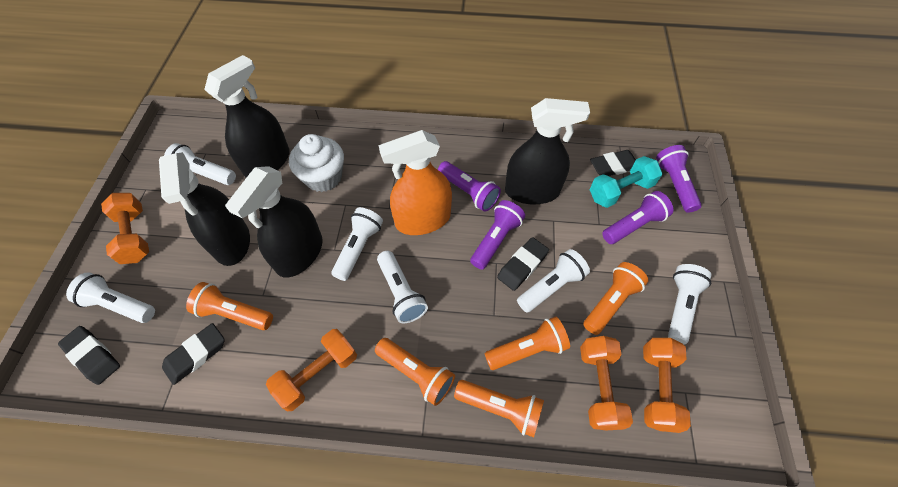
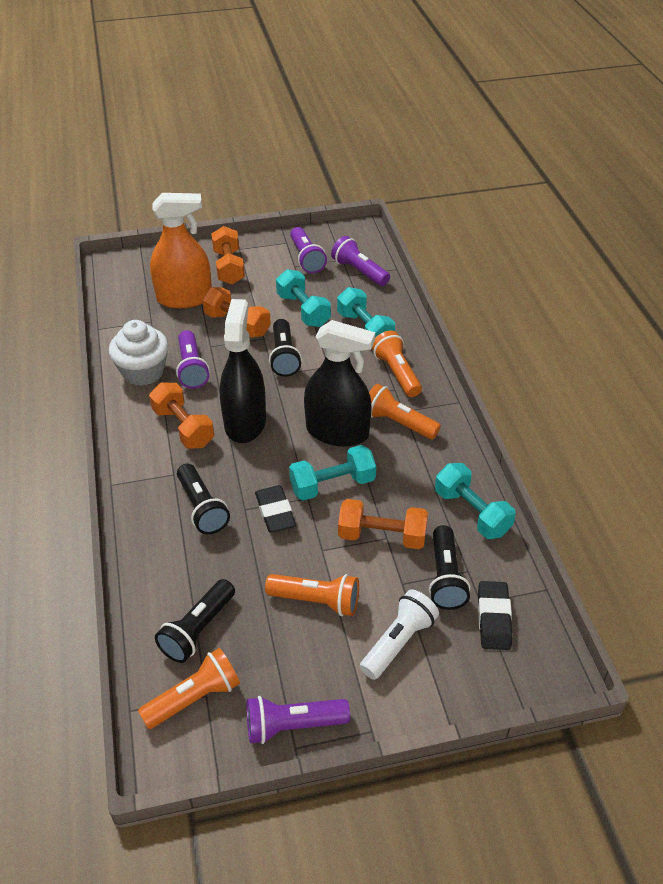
black eraser: [58,326,120,385] [162,323,225,385] [497,237,549,291] [590,150,636,176] = 4 -> [255,485,296,533] [478,581,512,650] = 2
black flashlight: none = 0 -> [155,579,235,663] [177,464,230,534] [269,319,302,377] [429,525,470,610] = 4
black spray bottle: [159,152,250,266] [204,55,290,178] [225,166,322,278] [505,98,590,205] = 4 -> [220,299,266,443] [304,320,375,447] = 2
orange flashlight: [186,282,273,330] [375,338,455,406] [454,380,544,437] [485,317,570,370] [583,262,648,335] = 5 -> [138,648,240,729] [265,574,359,616] [369,384,441,439] [372,331,422,397] = 4
turquoise dumbbell: [590,156,663,208] = 1 -> [276,269,331,327] [289,445,376,501] [337,287,395,338] [435,463,516,539] = 4
white flashlight: [66,272,155,323] [164,143,236,185] [331,207,383,281] [377,251,428,323] [517,249,590,313] [668,264,712,344] = 6 -> [360,589,439,680] = 1

